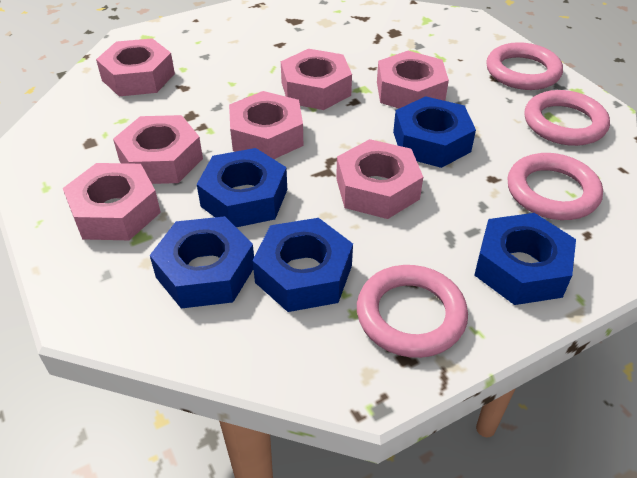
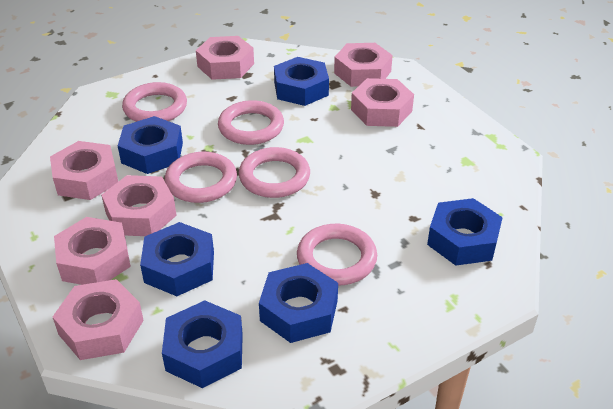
blue nut: [150,216,254,308] [197,148,287,227] [253,218,353,312] [393,96,476,168] [474,213,576,305] = 5 -> [118,116,183,174] [140,222,214,296] [162,300,243,388] [259,263,338,343] [274,57,329,106] [427,198,503,266] = 6
pink ring: [357,265,468,358] [486,42,563,90] [507,153,603,220] [525,90,610,146] = 4 -> [122,82,187,122] [165,152,237,203] [218,100,284,145] [239,147,310,198] [297,224,377,285] = 5

